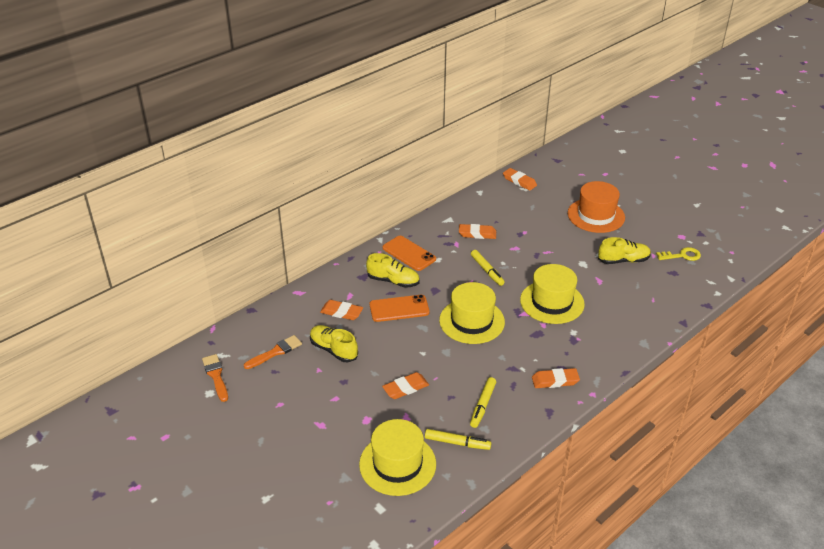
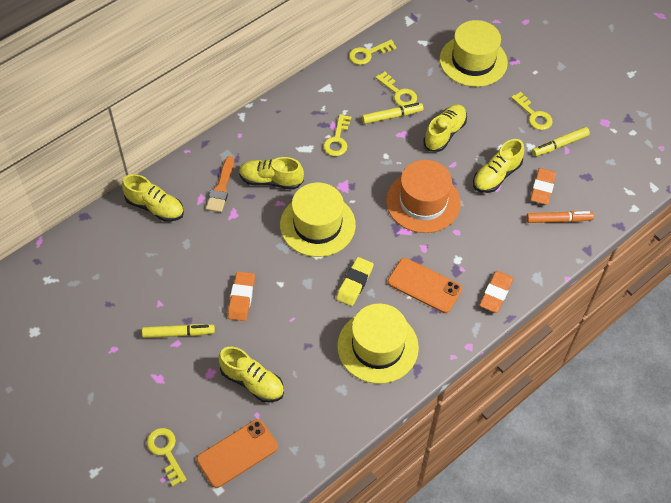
orange brush: [202,354,228,402] [244,335,302,369] = 2 -> [206,156,234,213] = 1
orange eraser: [320,300,363,320] [382,372,429,399] [459,224,496,239] [503,168,537,191] [532,368,580,388] = 5 -> [228,271,255,321] [480,271,514,313] [530,168,556,205] = 3
orange marker: none = 0 -> [526,211,594,223] = 1
yellow eraser: none = 0 -> [336,257,374,306] = 1
yellow key: [656,247,701,261] = 1 -> [147,428,187,487] [323,114,351,156] [349,40,397,65] [375,71,417,106] [511,92,553,130] = 5
yellow shoe: [310,325,358,362] [366,253,420,288] [598,237,651,264] = 3 -> [122,174,184,222] [218,347,284,402] [239,157,304,190] [424,104,467,152] [473,139,524,193] = 5

